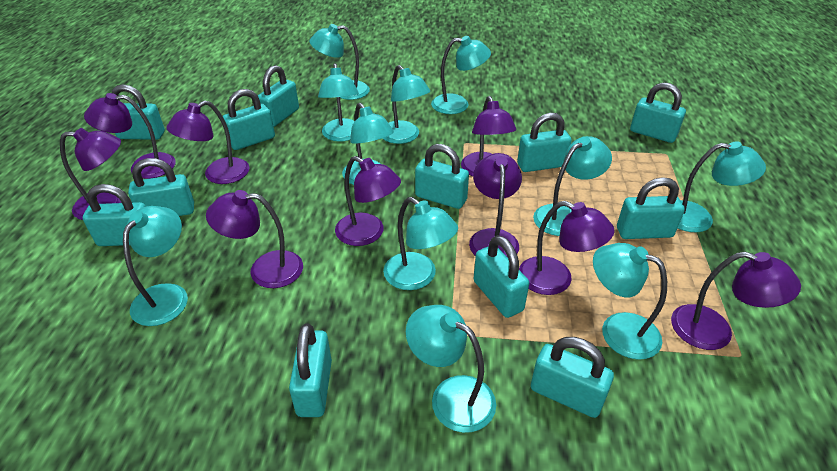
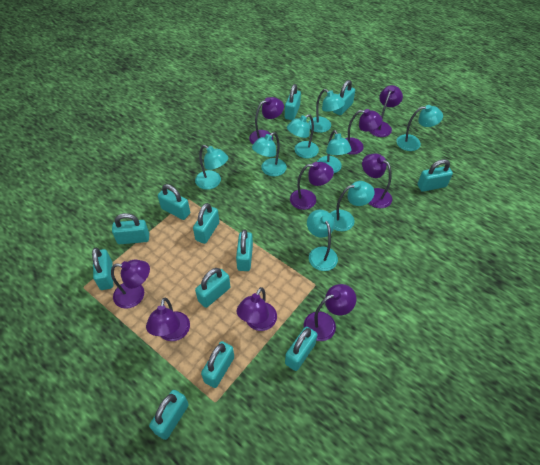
turquoise lamp: [123,206,188,326] [309,24,370,100] [318,63,359,142] [342,103,394,185] [382,65,430,144] [383,197,458,290] [406,305,496,433] [431,36,491,114] [533,136,612,236] [593,243,667,360] [678,141,766,233] = 11 -> [195,145,228,190] [252,132,287,176] [287,114,319,158] [307,210,338,271] [308,89,345,133] [317,130,352,173] [330,181,375,231] [396,105,443,151] = 8

